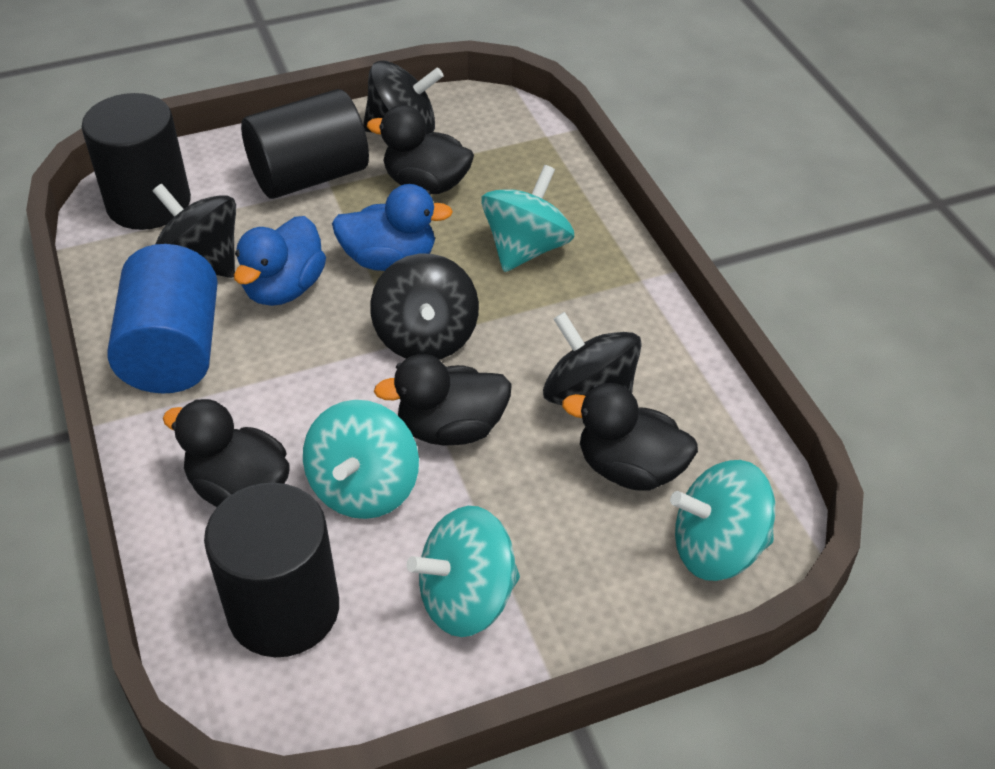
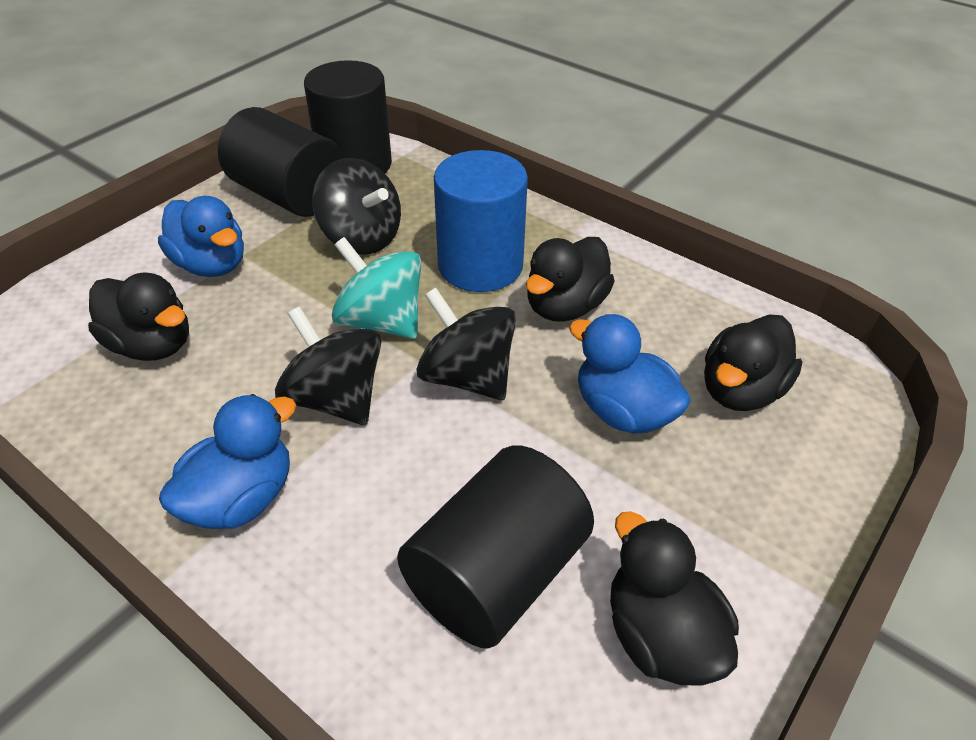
black spinning top: [153,183,236,278] [363,61,444,134] [370,253,479,360] [543,312,642,405] = 4 -> [275,306,382,425] [312,158,401,255] [416,288,516,400] = 3
blue duck: [234,216,326,306] [332,184,453,271] = 2 -> [158,196,244,277] [159,394,296,529] [569,314,691,433] = 3
turquoise spinning top: [303,400,419,519] [407,506,520,637] [481,165,574,272] [670,460,775,581] = 4 -> [332,237,421,339] = 1

